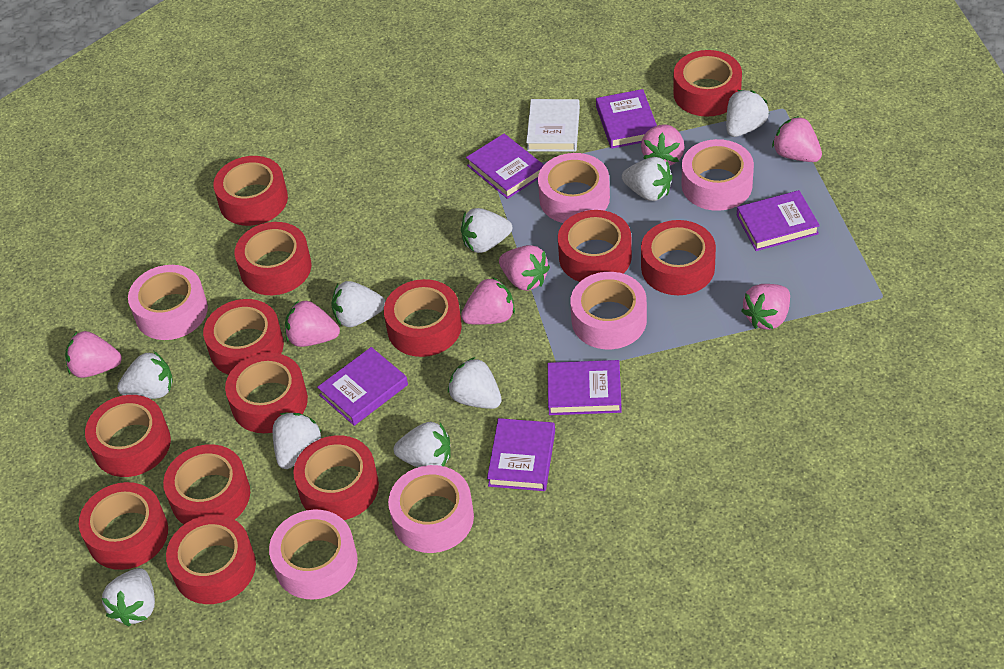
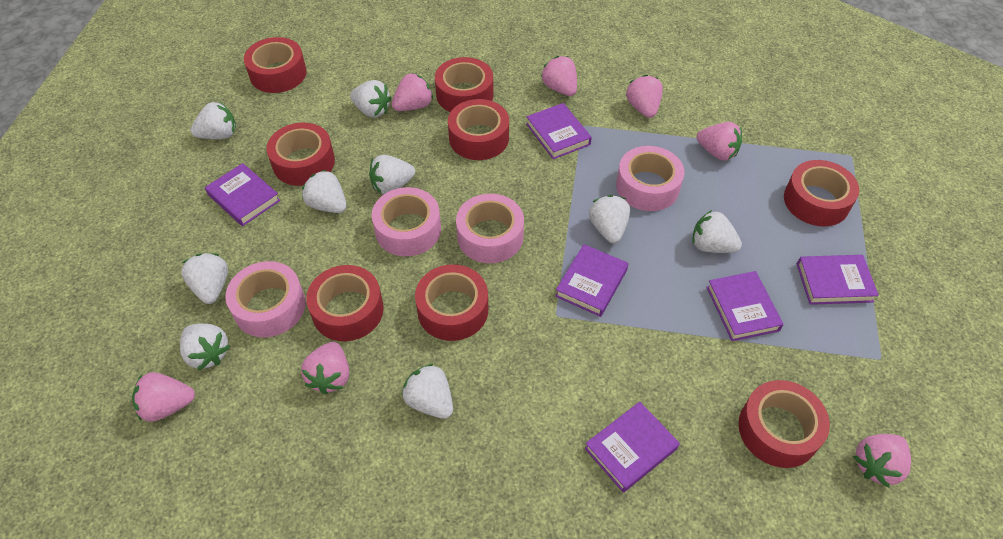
pink tape: [128,265,208,340] [269,510,358,600] [388,465,474,553] [538,153,610,223] [570,272,647,349] [682,139,754,211] = 6 -> [225,261,306,337] [372,187,441,256] [456,194,524,263] [616,146,684,211] = 4
red tape: [79,482,168,570] [85,395,171,477] [163,444,250,524] [166,515,256,604] [203,299,284,375] [213,156,288,226] [225,353,308,433] [235,222,312,295] [293,435,379,520] [384,279,462,357] [558,210,632,282] [641,220,716,295] [673,50,742,117] = 13 -> [244,37,307,93] [267,123,335,186] [306,265,384,341] [415,264,488,341] [435,57,493,112] [448,99,509,160] [738,380,830,468] [784,160,859,226] = 8
white book: [526,99,580,152] = 1 -> none = 0

